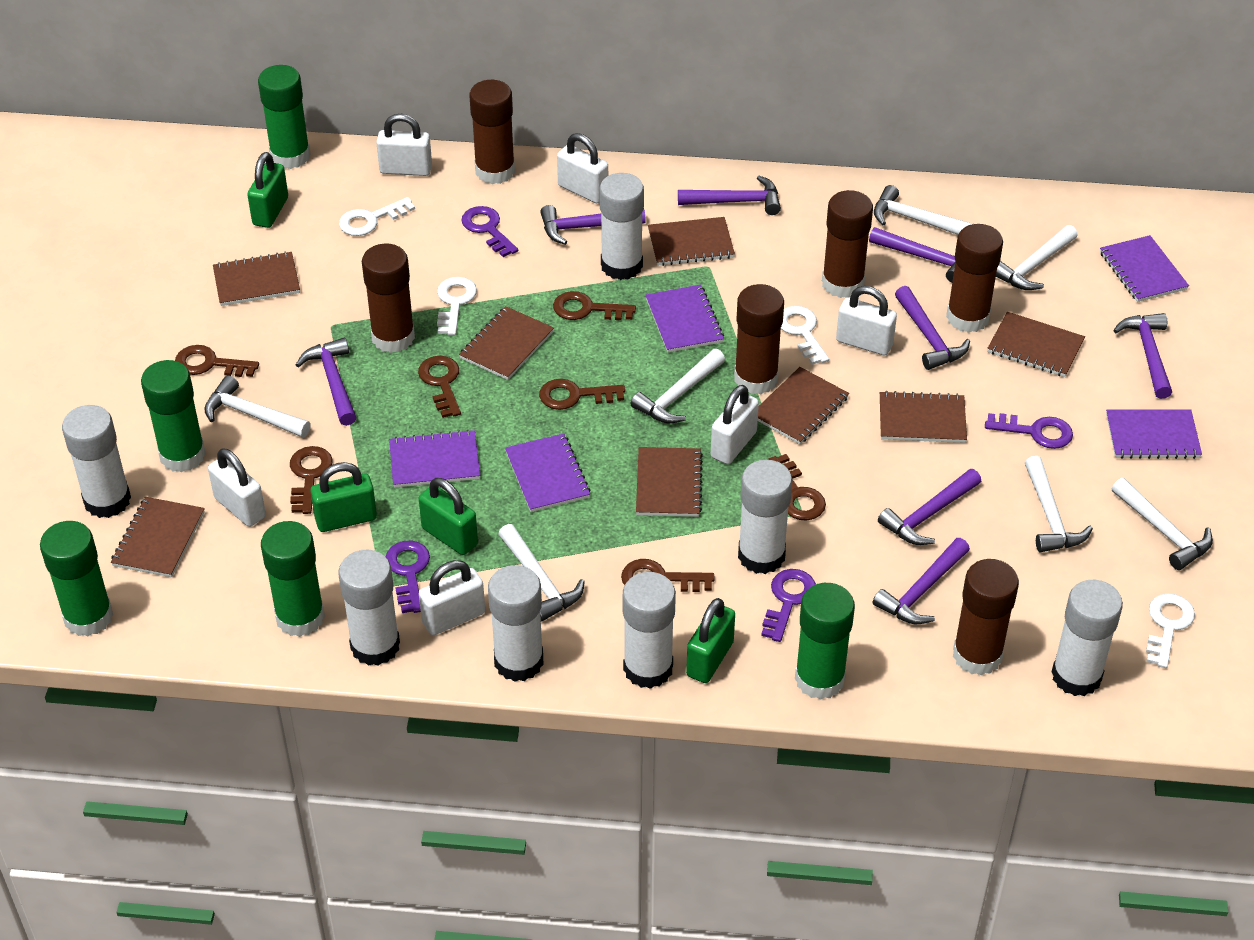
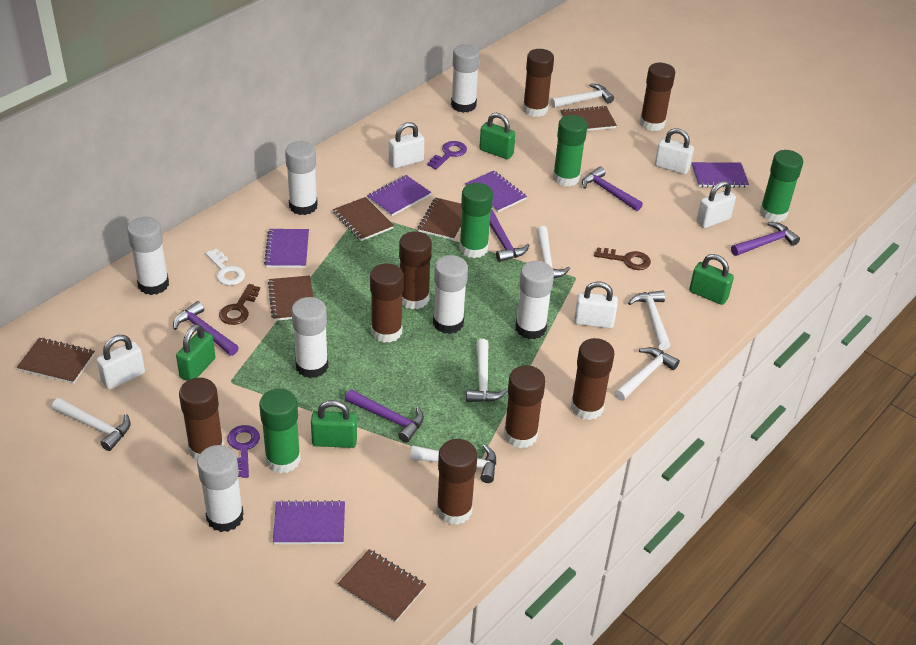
brown glue stick: [362,244,415,353] [469,80,515,184] [734,284,784,394] [822,190,873,298] [946,224,1003,333] [953,559,1019,675] = 6 -> [179,378,224,460] [370,263,404,343] [399,231,432,309] [437,439,477,525] [504,365,546,448] [523,49,554,117] [571,338,614,420] [640,63,675,131] = 8
brown key: [175,345,259,377] [290,446,333,514] [418,356,461,418] [539,379,625,410] [553,291,636,320] [621,559,714,592] [768,454,826,520] = 7 -> [219,284,260,325] [594,247,651,270] = 2
brown notebook: [111,497,205,577] [213,251,300,306] [459,306,554,380] [636,447,703,517] [648,217,735,266] [758,367,849,444] [880,391,967,443] [987,312,1085,377] = 8 -> [16,338,95,384] [268,275,313,321] [333,197,394,241] [338,549,426,623] [418,197,462,240] [560,105,617,131] = 6
green glue stick: [40,521,113,636] [141,360,206,472] [258,65,311,169] [261,521,325,637] [795,583,855,700] = 5 -> [259,388,301,474] [459,183,493,258] [553,115,588,187] [759,150,803,222] = 4
purple hammer: [296,338,357,426] [541,205,646,245] [678,176,781,215] [869,227,956,283] [873,538,970,624] [878,469,981,545] [895,286,970,370] [1113,313,1172,399] = 8 -> [173,301,239,356] [345,389,424,443] [490,209,529,262] [582,167,643,211] [731,222,800,256] = 5
purple key: [386,541,430,613] [461,206,518,257] [761,569,816,642] [985,413,1073,449] = 4 -> [227,425,260,478] [427,141,467,170] = 2
white key: [339,197,415,236] [437,277,477,335] [781,306,829,365] [1146,593,1195,668] = 4 -> [205,248,245,285] = 1
white padlock: [208,448,266,527] [376,114,432,176] [419,560,485,635] [557,133,608,203] [711,385,759,464] [836,286,897,355] = 6 -> [96,335,145,390] [389,122,425,168] [574,282,618,328] [655,128,694,174] [696,181,736,228] = 5

